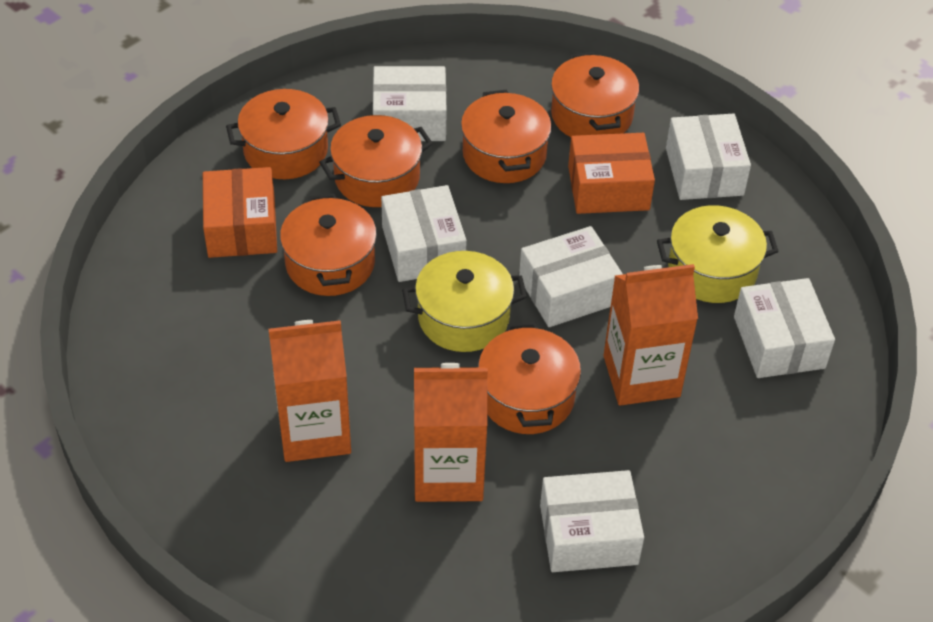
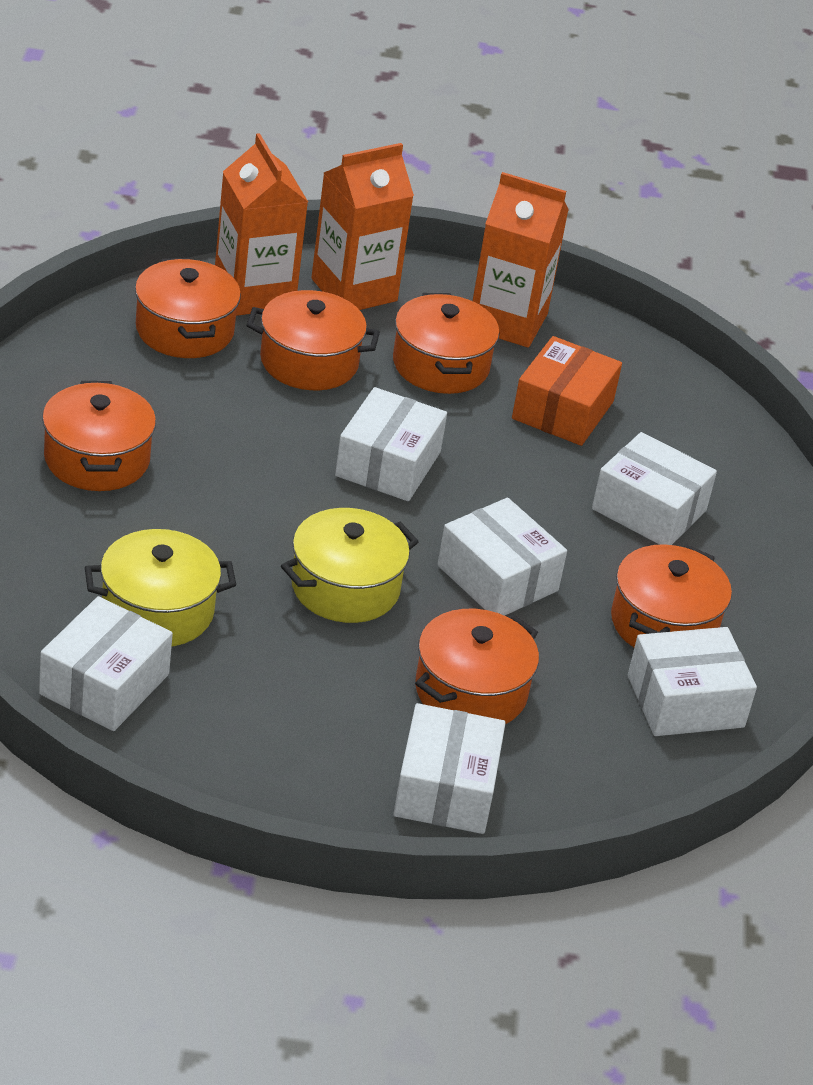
orange box: [203,167,277,258] [568,133,655,214] = 2 -> [512,336,622,446] = 1

